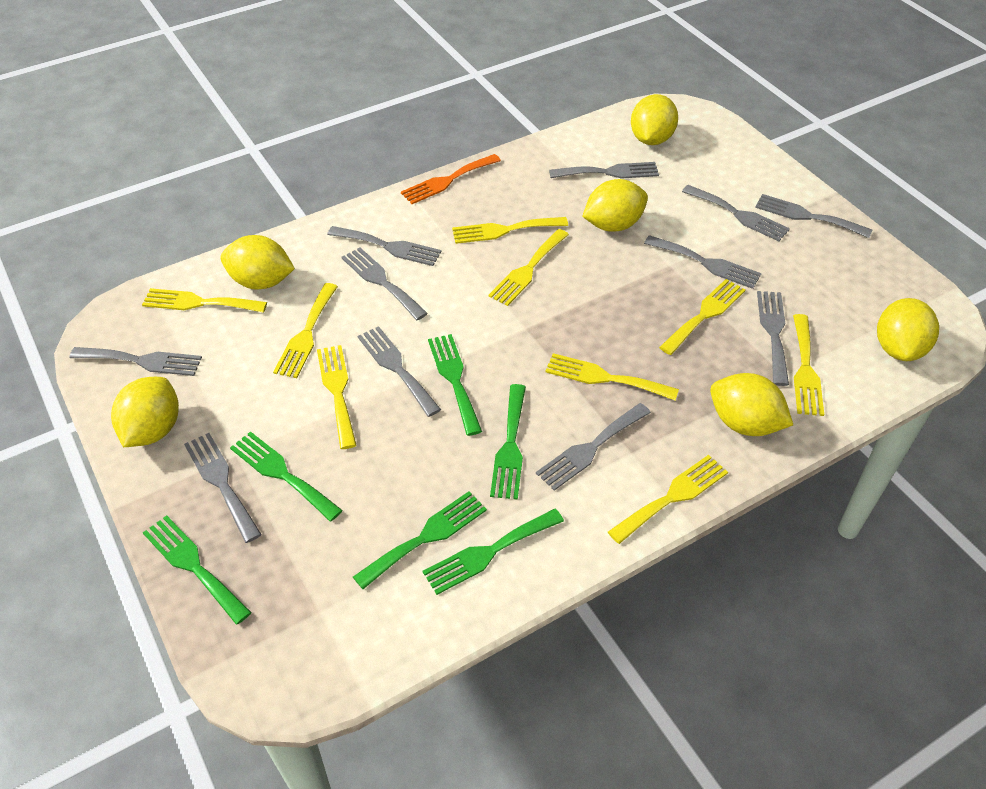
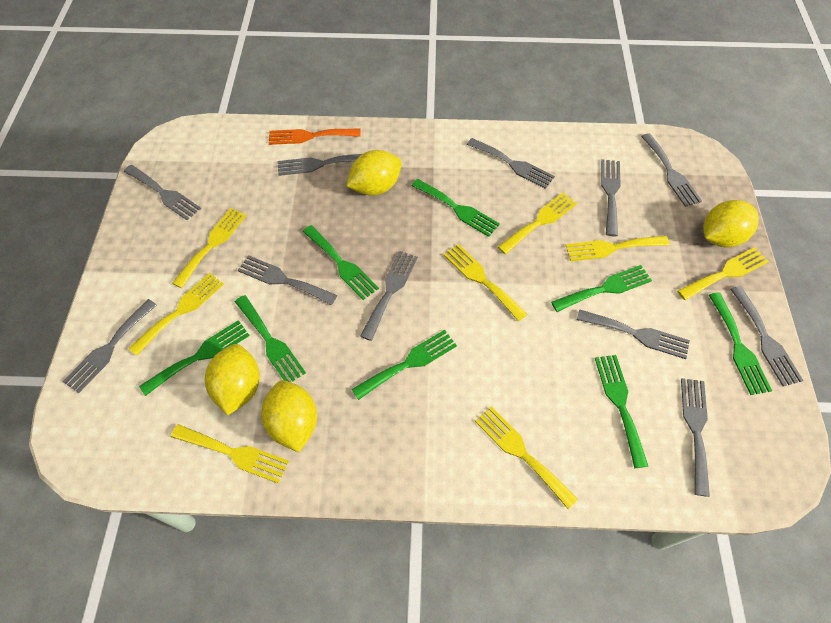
green fork: [143,515,252,625] [230,431,343,521] [353,491,487,589] [423,509,564,595] [428,334,482,436] [490,384,526,500] = 6 -> [139,320,250,396] [235,295,306,382] [303,225,379,300] [351,330,457,400] [412,179,500,237] [551,265,652,312] [595,355,648,468] [709,293,772,395] = 8
yellow fork: [142,288,267,313] [273,283,338,378] [317,345,357,449] [452,217,568,244] [488,229,569,306] [545,353,679,400] [608,455,728,544] [659,279,746,355] [793,314,824,416] = 9 -> [128,273,224,356] [171,424,289,484] [172,208,247,288] [443,244,527,321] [475,406,578,509] [498,192,577,254] [565,236,670,261] [677,247,769,300] = 8
yellow lemon: [111,377,179,447] [220,235,295,290] [582,179,648,232] [631,94,678,145] [710,373,793,436] [877,298,939,361] = 6 -> [205,344,260,415] [261,380,317,452] [346,150,401,196] [703,200,759,247] = 4

